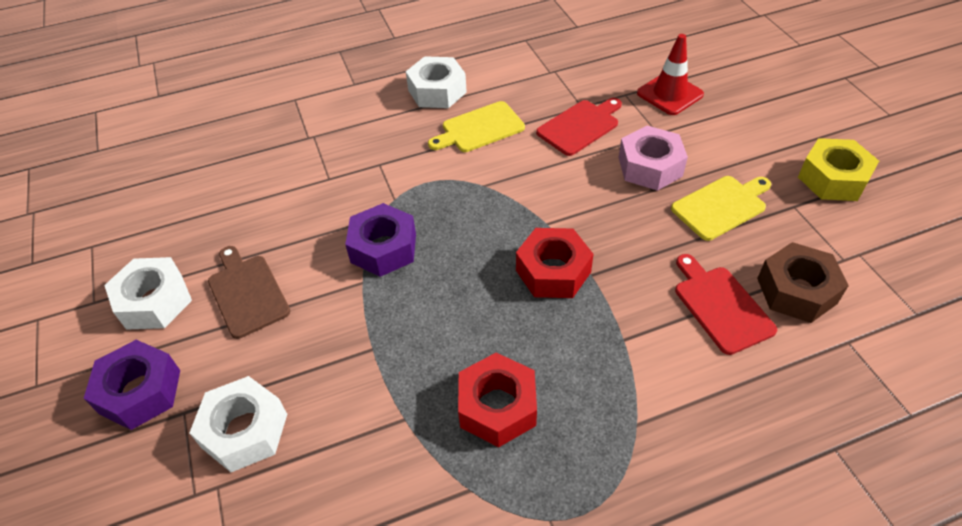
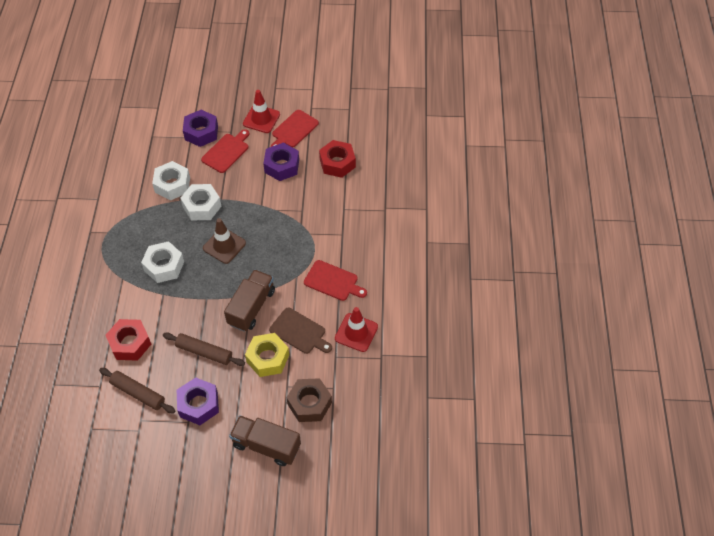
brown rolling pin: none = 0 -> [99,368,175,413] [163,333,245,366] = 2
brown traffic cone: none = 0 -> [203,218,246,264] = 1
brown truck: none = 0 -> [224,270,275,332] [229,415,301,466] = 2
pink nut: [619,126,688,191] = 1 -> none = 0
purple nut: [83,340,180,430] [345,203,416,277] = 2 -> [177,377,219,425] [183,110,218,147] [263,143,299,181] = 3
red cutting board: [536,98,622,156] [675,254,777,355] = 2 -> [201,129,249,173] [271,110,319,147] [304,260,367,301] = 3
red traffic cone: [637,34,704,115] = 1 -> [243,90,280,133] [335,307,378,352] = 2
yellow cutting board: [428,101,525,152] [671,176,771,241] = 2 -> none = 0

